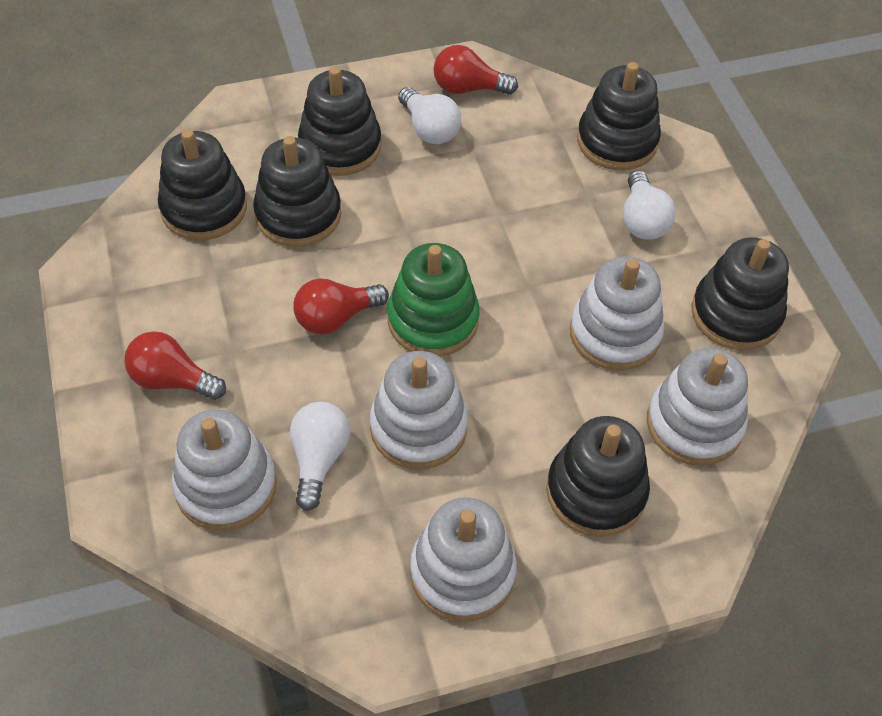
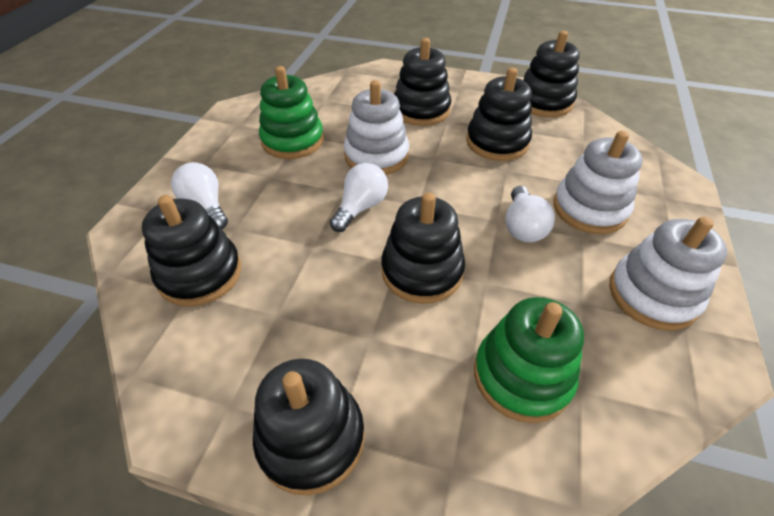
green stacking toy: [387,243,480,357] = 1 -> [259,66,324,159] [474,297,584,423] = 2
red light bulb: [124,331,226,400] [293,278,389,334] [433,45,518,95] = 3 -> none = 0
white stacking toy: [172,409,277,531] [370,351,468,470] [410,497,517,622] [570,256,665,370] [647,348,748,466] = 5 -> [344,80,409,175] [553,131,642,234] [609,217,727,331] = 3

